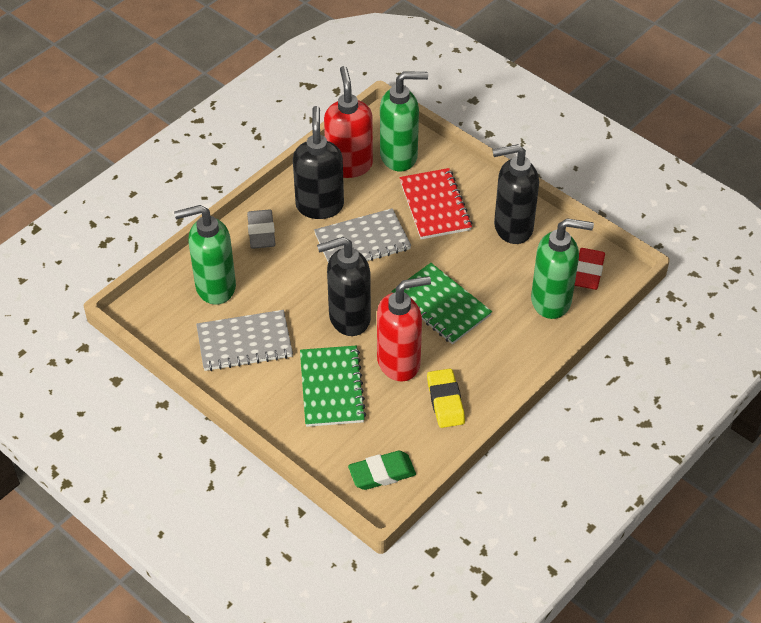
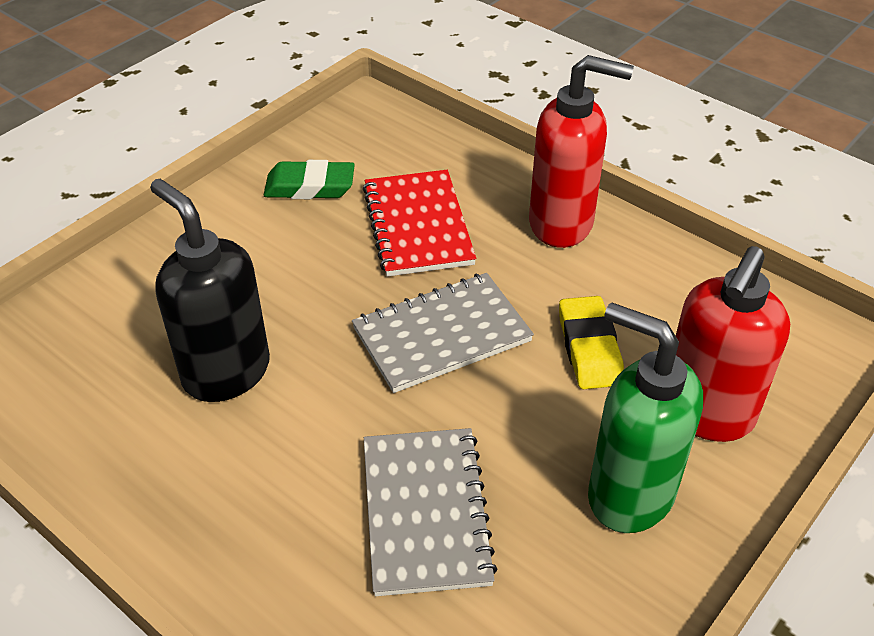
black soap dispenser: [293,106,344,219] [317,237,371,336] [492,144,539,244] = 3 -> [150,179,270,402] = 1
green notebook: [300,346,366,427] [391,263,492,344] = 2 -> none = 0
green soap dispenser: [174,205,236,305] [380,71,428,171] [531,218,594,319] = 3 -> [588,303,703,533] = 1
grey eraser: [247,210,275,249] = 1 -> none = 0
red eraser: [575,248,605,290] = 1 -> none = 0

